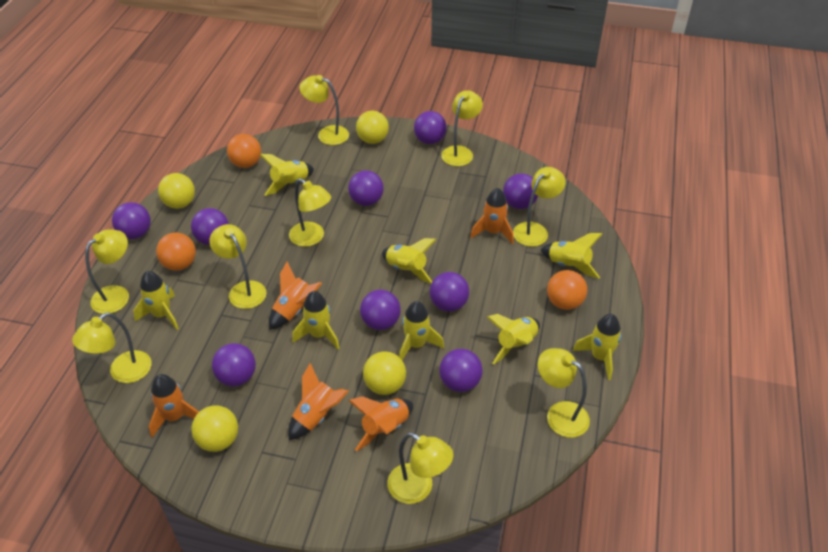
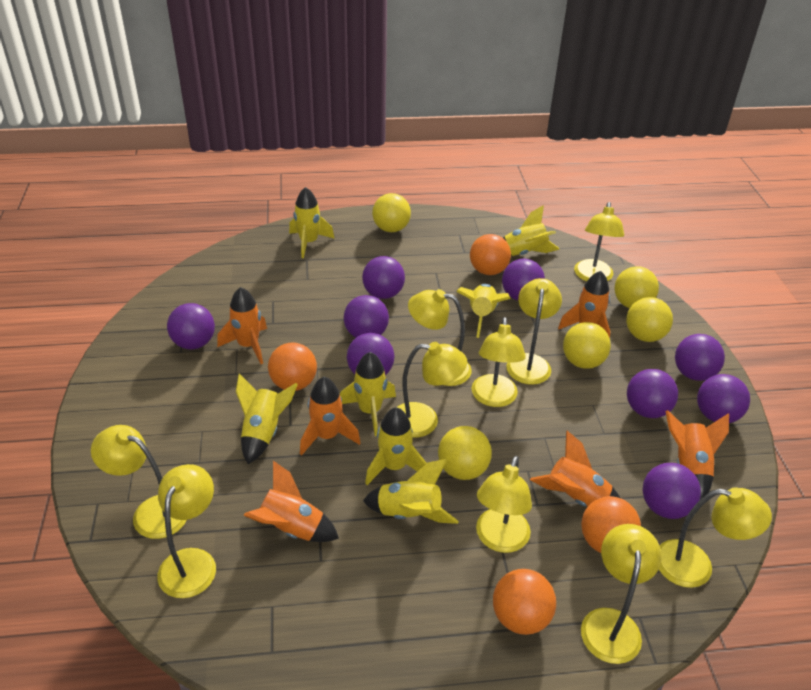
orange ball: [156,232,196,271] [227,134,261,168] [547,270,587,310] = 3 -> [268,342,317,391] [470,234,511,275] [493,569,556,635] [581,496,641,553] = 4
orange rocket: [149,374,199,437] [269,262,322,330] [288,363,349,440] [348,396,413,451] [470,188,514,244] = 5 -> [217,287,267,364] [244,461,339,542] [300,377,361,456] [530,431,620,506] [558,271,611,338] [666,410,729,500] = 6
yellow ball: [158,173,195,209] [191,405,238,452] [356,111,389,144] [363,352,406,395] = 4 -> [372,193,411,232] [438,426,492,480] [563,322,611,369] [614,266,659,308] [626,297,673,342] = 5
yellow lamp: [72,313,151,383] [85,229,129,314] [209,224,267,309] [289,178,331,247] [299,75,349,145] [387,433,453,504] [441,90,483,166] [513,167,566,247] [538,348,590,438] = 9 -> [91,425,187,539] [157,464,216,598] [397,342,467,438] [408,289,472,386] [472,317,526,407] [476,456,532,553] [507,278,562,385] [574,202,624,281] [581,524,662,664] [659,487,772,588] = 10
yellow rocket: [133,271,179,330] [260,154,314,196] [292,291,340,350] [382,238,437,284] [399,301,444,360] [487,314,540,364] [541,233,602,278] [573,314,621,380] = 8 -> [236,373,298,464] [289,187,335,258] [340,352,396,436] [363,459,459,524] [365,407,427,485] [456,284,511,338] [503,205,559,256] = 7

